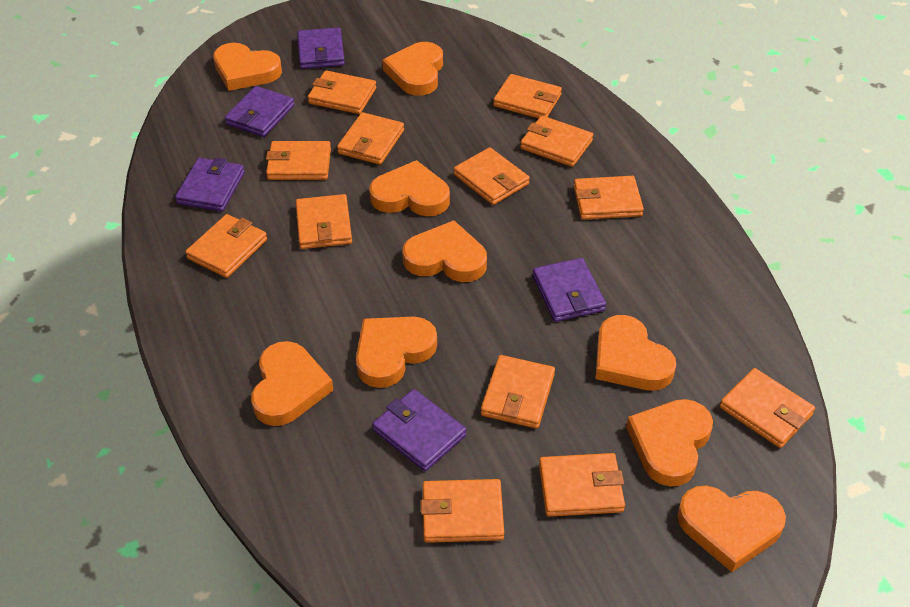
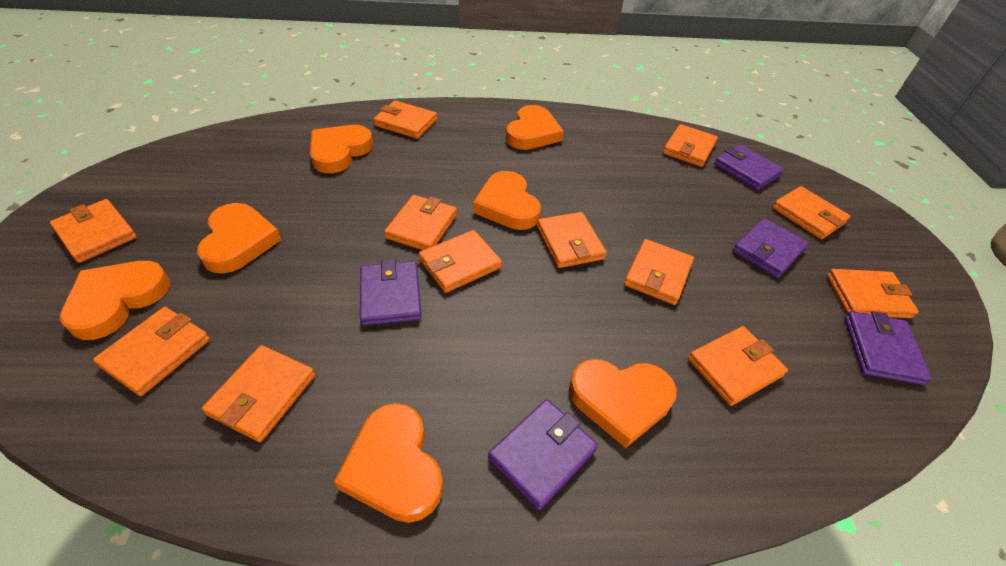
orange heart: [213,43,282,91] [251,341,333,426] [356,317,437,388] [370,160,450,216] [382,42,443,96] [403,221,487,282] [595,315,676,391] [626,399,713,487] [677,486,786,572] = 9 -> [60,261,170,340] [197,203,281,273] [310,125,373,173] [334,403,443,523] [473,171,541,230] [506,105,564,150] [569,359,677,448] = 7
orange wallet: [185,214,267,278] [266,141,331,180] [296,194,352,249] [308,70,376,114] [337,112,404,165] [421,479,504,543] [454,147,530,205] [481,355,555,429] [493,74,562,119] [520,116,593,167] [539,453,625,517] [574,176,644,220] [720,368,815,448] = 13 -> [50,199,137,263] [93,307,210,396] [202,345,315,442] [373,100,437,139] [384,195,457,250] [419,230,502,293] [537,212,607,268] [624,239,694,305] [663,124,718,167] [688,326,788,406] [772,186,851,239] [827,269,919,318] = 12

